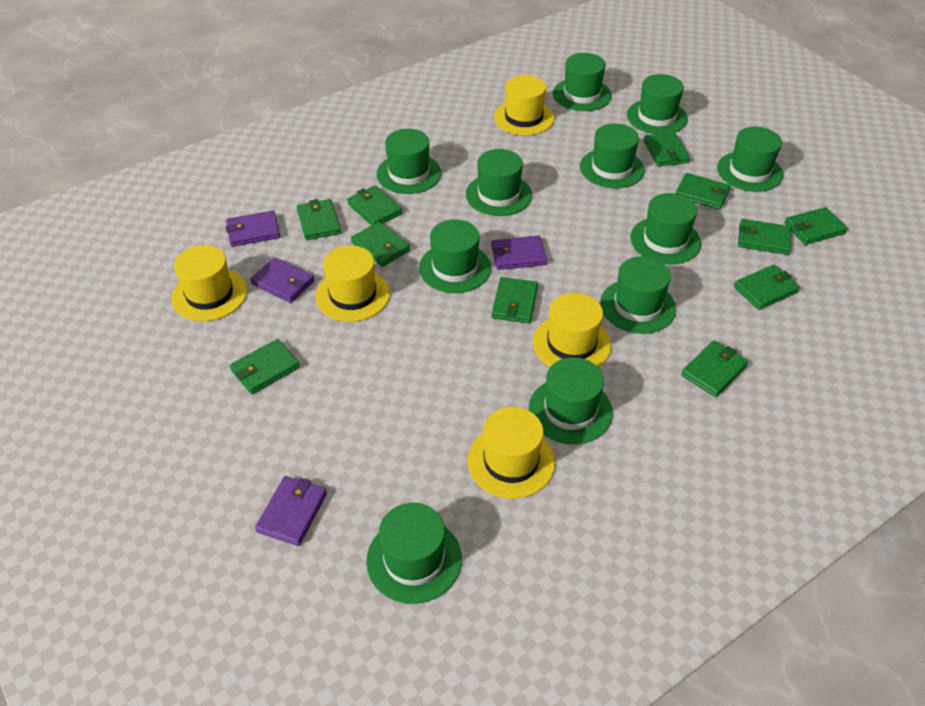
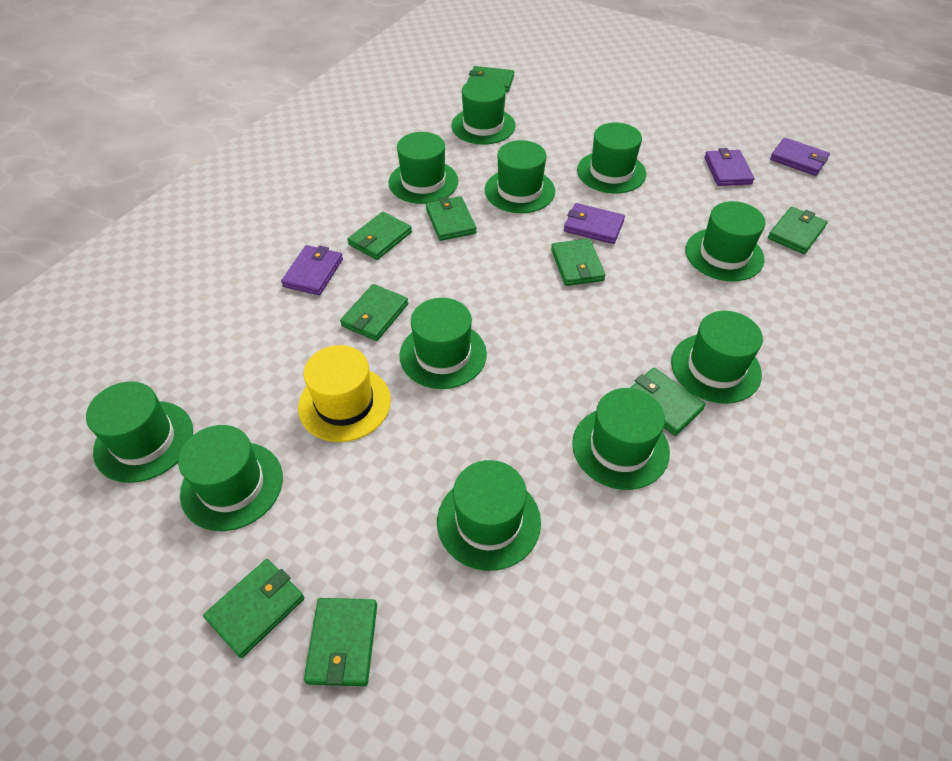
green wallet: [230,339,300,394] [297,199,341,240] [347,185,402,225] [351,222,410,267] [491,277,538,324] [644,132,690,167] [676,173,730,210] [681,340,748,397] [734,265,800,310] [738,219,791,255] [784,207,847,245] = 11 -> [203,559,304,658] [304,598,377,686] [340,284,408,341] [348,212,412,260] [426,196,477,241] [467,66,514,92] [551,239,606,286] [630,368,706,436] [768,207,828,254] = 9
yellow hat: [171,245,247,321] [315,246,390,322] [468,407,555,499] [494,75,554,136] [533,293,611,367] = 5 -> [298,345,391,442] = 1

